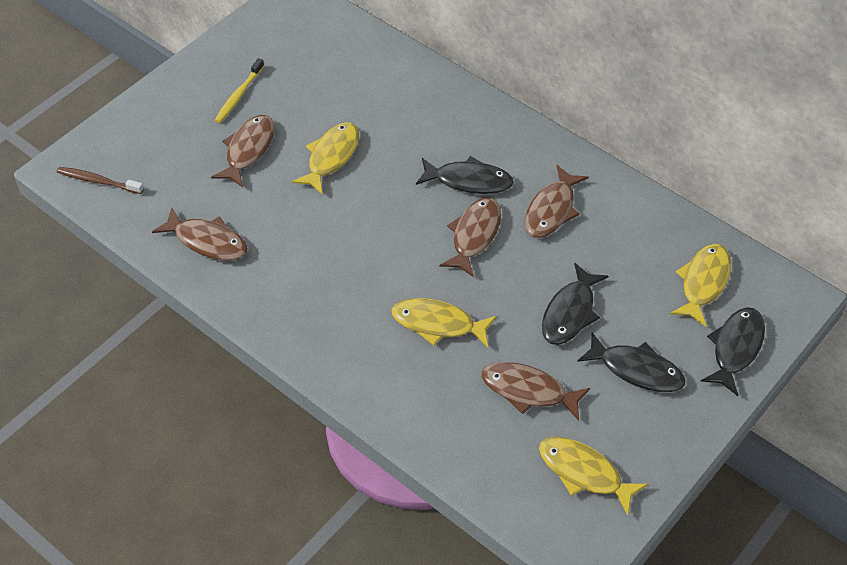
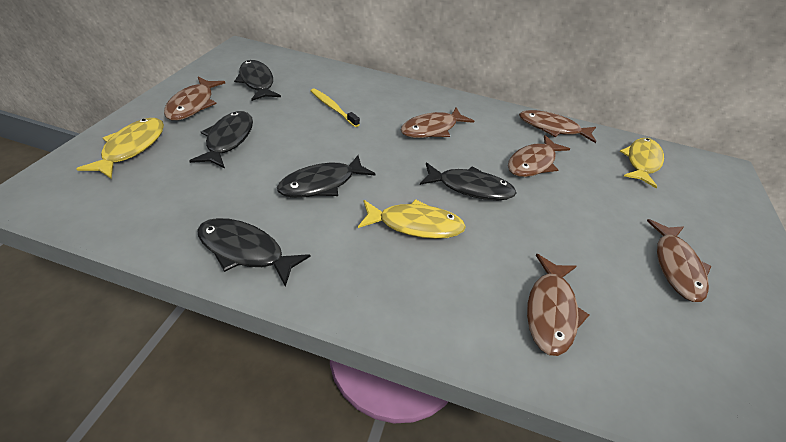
black fish: [416,156,514,194] [542,263,608,345] [577,332,685,392] [701,307,765,396] = 4 -> [190,111,253,168] [198,218,311,287] [234,60,281,101] [277,155,376,198] [420,163,516,200] = 5
brown fish: [152,208,248,260] [211,115,275,187] [439,198,501,277] [481,362,590,421] [525,165,589,238] = 5 -> [164,77,225,121] [401,108,474,138] [508,135,570,177] [519,110,596,143] [527,254,589,356] [647,219,711,302] = 6
brown toothbrush: [57,167,144,194] = 1 -> none = 0
yellow fish: [292,122,359,195] [392,298,497,347] [539,437,648,515] [670,244,731,327] = 4 -> [76,118,164,179] [358,199,466,239] [620,138,664,188] = 3

